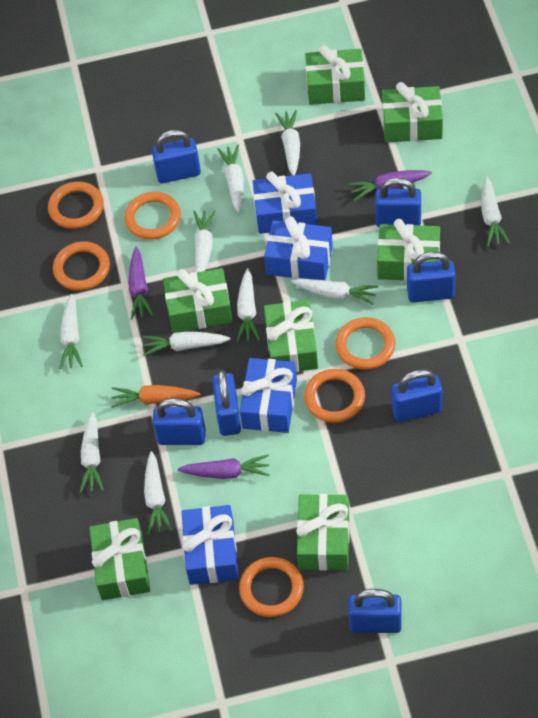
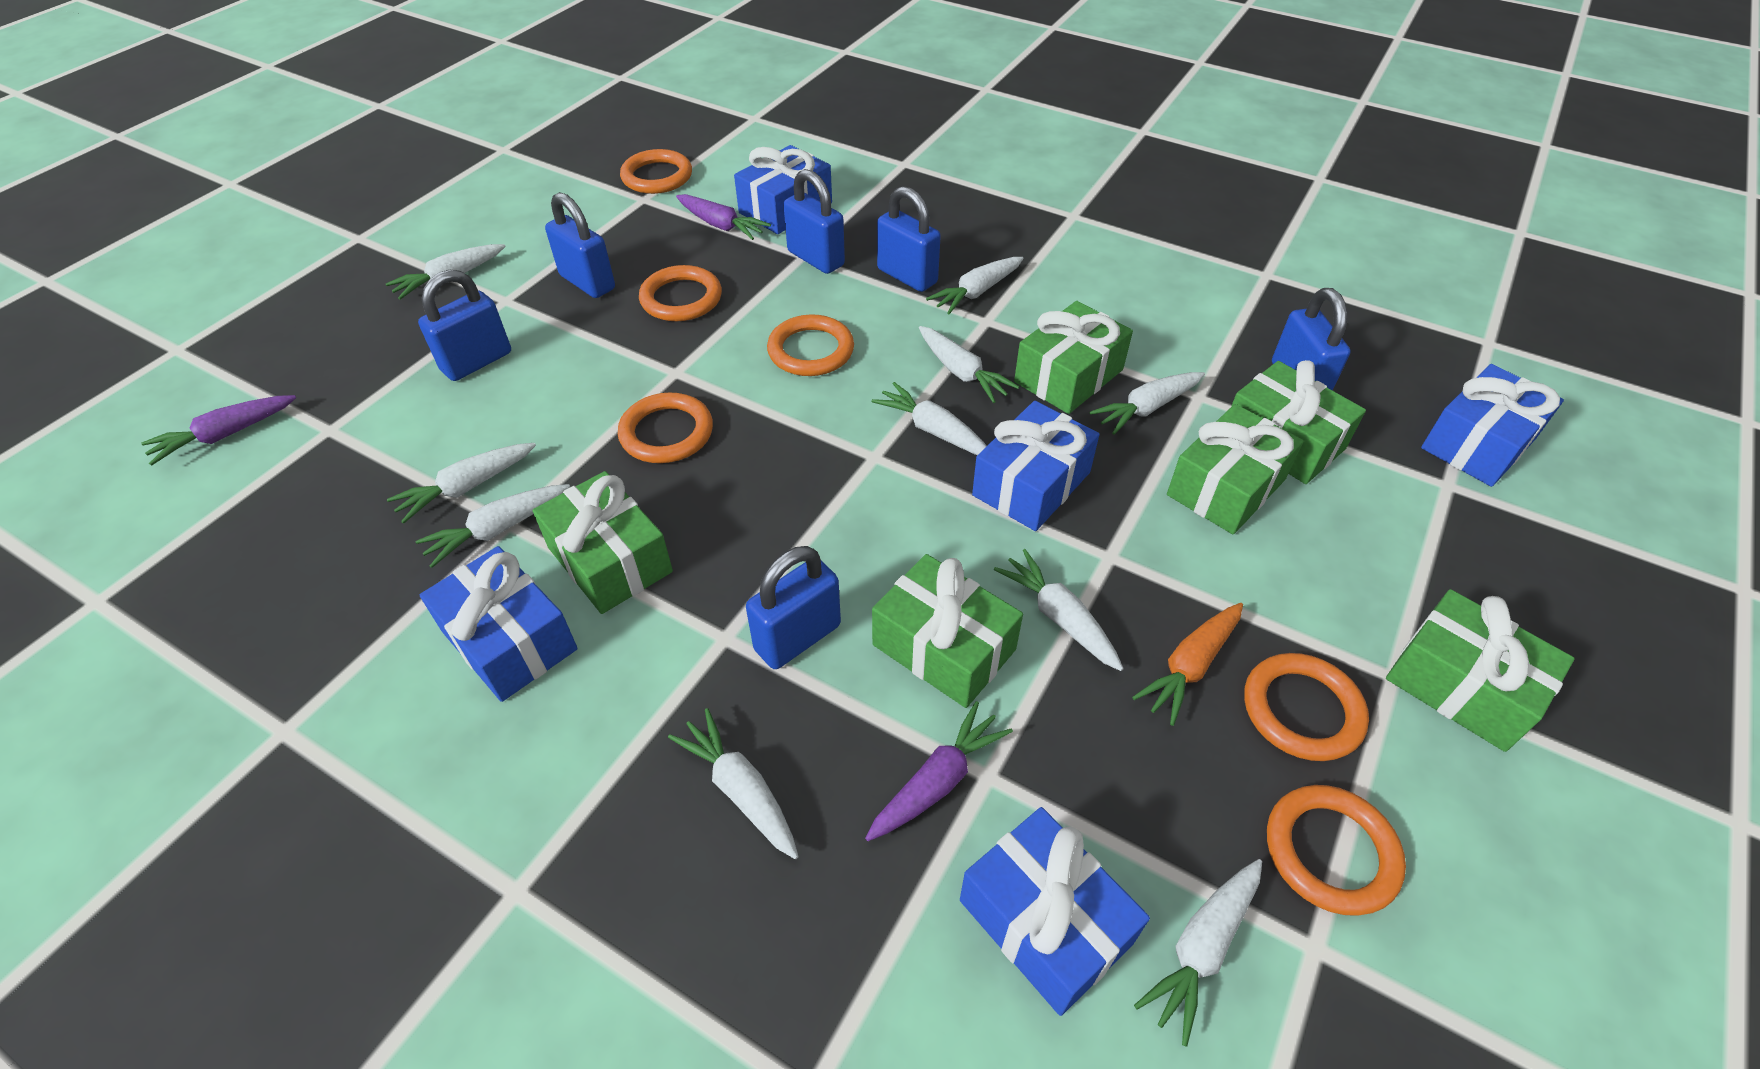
blue gift: [182,505,239,585] [240,358,297,433] [253,172,317,234] [264,216,333,280] = 4 -> [420,546,578,702] [734,145,832,234] [960,807,1150,1016] [972,401,1100,531] [1421,364,1564,487] = 5
blue padlock: [152,130,201,183] [153,398,206,445] [212,370,241,436] [349,589,402,633] [375,178,421,227] [391,369,442,422] [407,251,456,303] = 7 -> [418,270,511,381] [545,192,615,298] [746,546,841,669] [784,169,845,274] [877,186,941,292] [1272,288,1351,391] = 6
green gift: [89,518,150,600] [163,268,232,333] [264,300,318,372] [296,494,350,570] [305,45,365,105] [377,219,440,281] [382,82,443,143] = 7 -> [533,471,673,614] [872,554,1023,708] [1014,301,1133,414] [1167,404,1304,534] [1231,360,1366,484] [1386,589,1574,752] = 6

